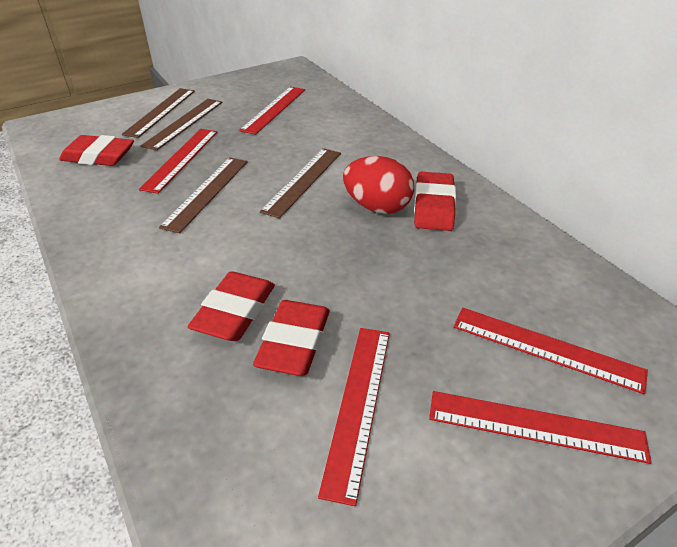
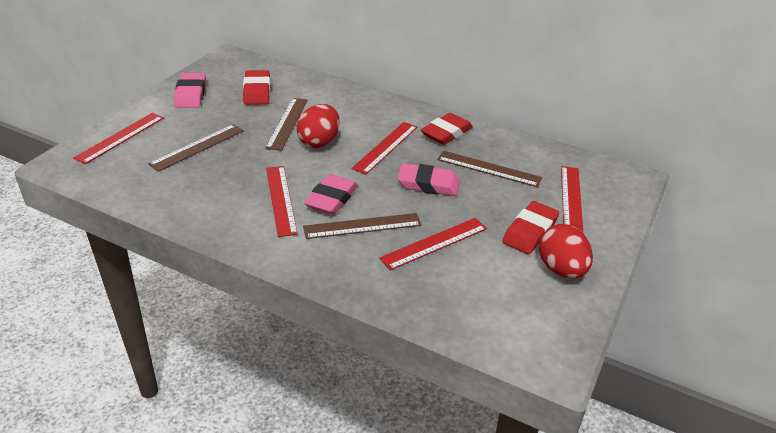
pink eraser: none = 0 -> [174,73,206,108] [304,174,358,215] [397,163,460,196] = 3
red egg: [343,156,414,214] = 1 -> [297,104,339,148] [539,224,593,279] = 2
red eraser: [59,135,134,166] [188,271,275,341] [253,300,330,376] [414,172,456,231] = 4 -> [243,70,270,105] [421,113,473,145] [502,201,559,255] = 3

